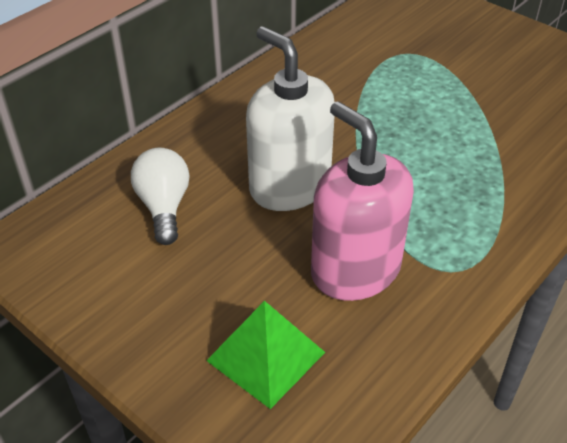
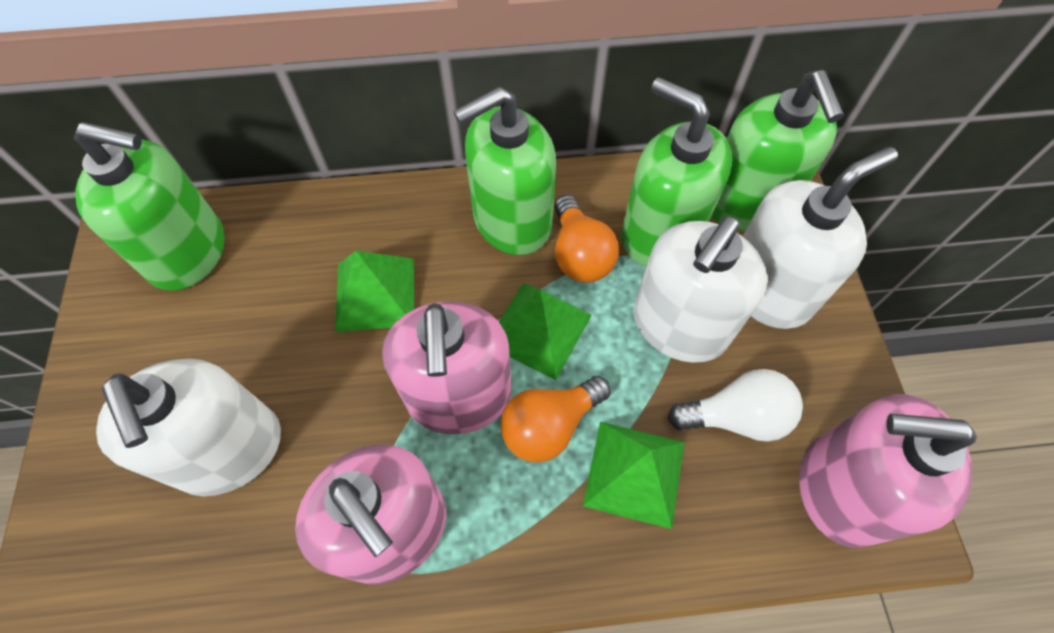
green pyramid: [206,301,325,409] = 1 -> [335,251,414,332] [499,283,592,380] [583,422,685,529] = 3
green soap dispenser: none = 0 -> [74,122,225,291] [454,86,556,255] [621,77,732,266] [711,70,844,231] = 4
orange light bulb: none = 0 -> [500,376,611,463] [554,195,619,283] = 2
pink soap dispenser: [311,101,414,301] = 1 -> [295,444,446,585] [382,301,512,434] [799,394,977,548] = 3
white soap dispenser: [246,27,335,211] = 1 -> [96,358,281,496] [633,216,767,363] [743,147,898,329] = 3

